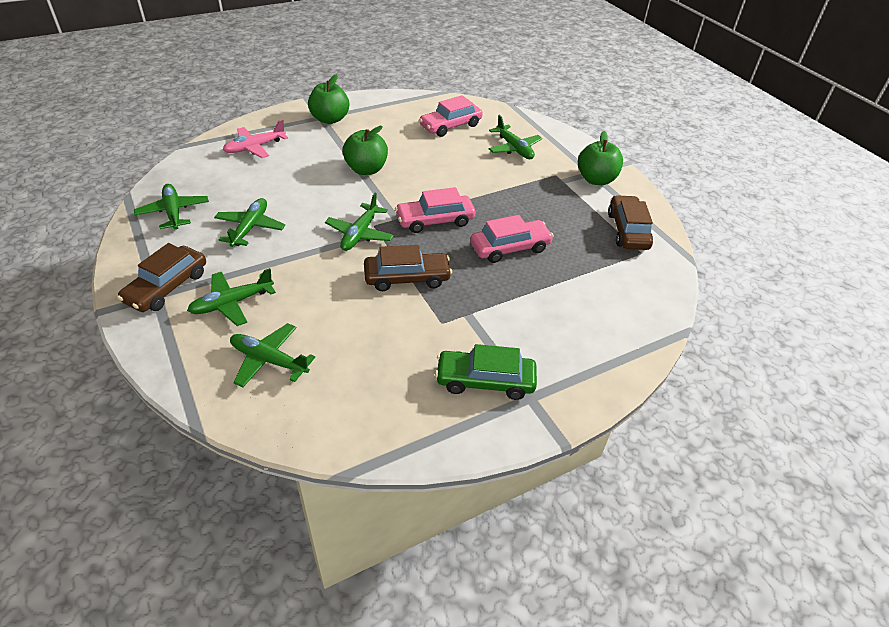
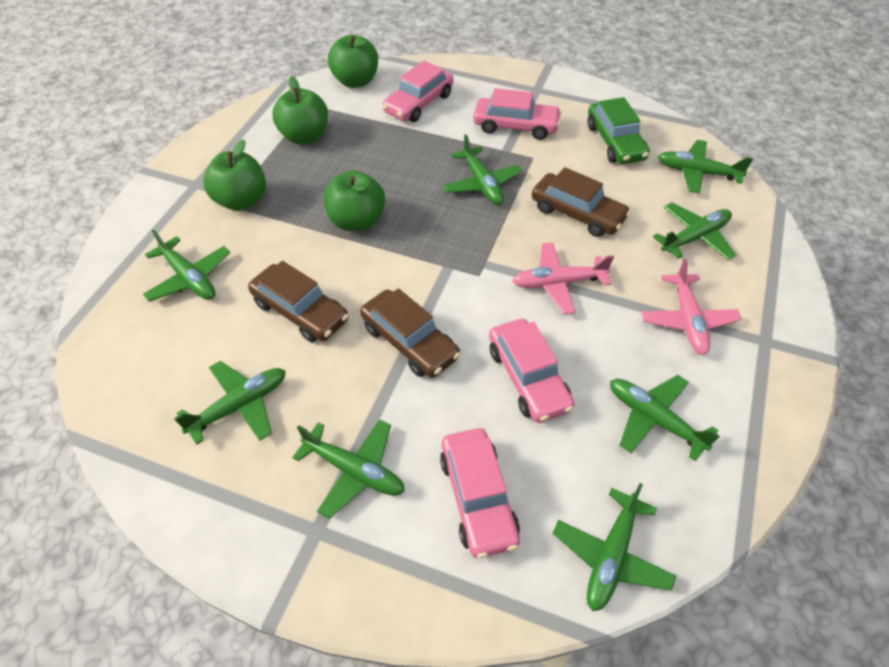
green apple: [308,74,349,124] [343,126,388,175] [578,131,623,185] = 3 -> [203,139,266,211] [272,76,328,145] [323,170,385,231] [328,35,378,88] = 4
green plane: [134,184,209,230] [187,268,276,326] [214,198,285,247] [230,323,315,387] [325,193,394,251] [489,115,542,159] = 6 -> [143,229,230,302] [174,361,286,445] [292,419,405,519] [443,134,523,205] [553,483,676,611] [610,375,720,461] [653,202,736,260] [658,140,753,194] = 8
pink car: [395,187,475,233] [419,95,483,137] [470,215,554,263] = 3 -> [382,61,454,122] [440,428,520,558] [473,88,562,140] [489,319,574,423] = 4
pink plane: [223,120,288,158] = 1 -> [512,242,614,315] [641,259,742,355] = 2

